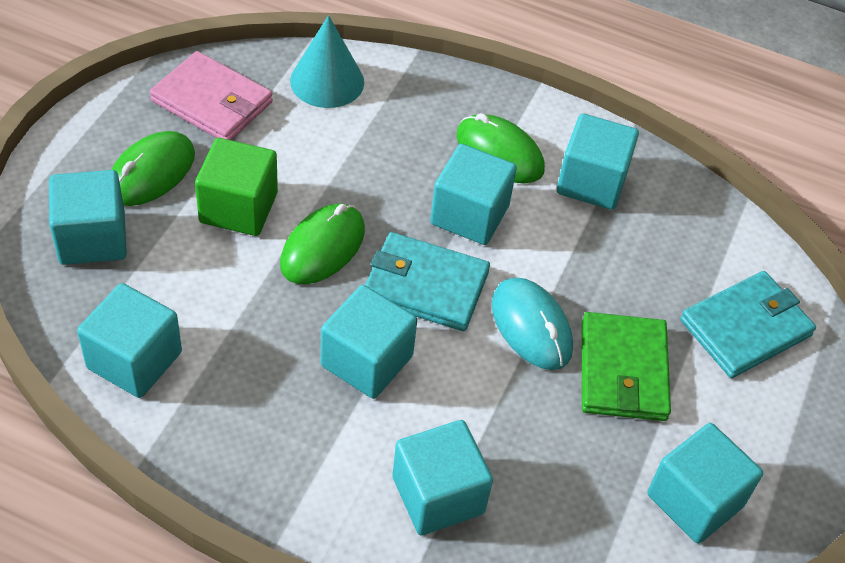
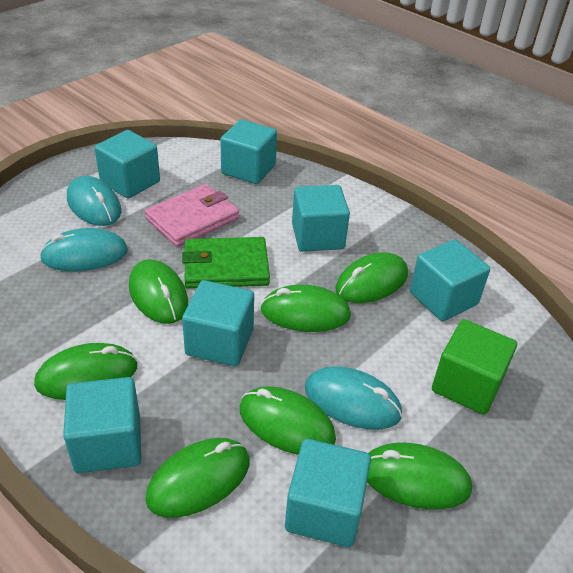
green mouse: [111,131,195,206] [280,204,365,284] [456,113,545,183] = 3 -> [34,343,137,400] [129,259,188,324] [145,438,250,518] [240,386,336,455] [260,284,351,332] [336,252,408,303] [367,443,472,509] = 7
turquoise cone: [290,15,364,108] = 1 -> none = 0
turquoise mouse: [492,277,573,370] = 1 -> [40,228,128,271] [67,176,121,226] [305,366,402,430] = 3
turquoise wallet: [365,232,490,331] [680,271,816,378] = 2 -> none = 0

